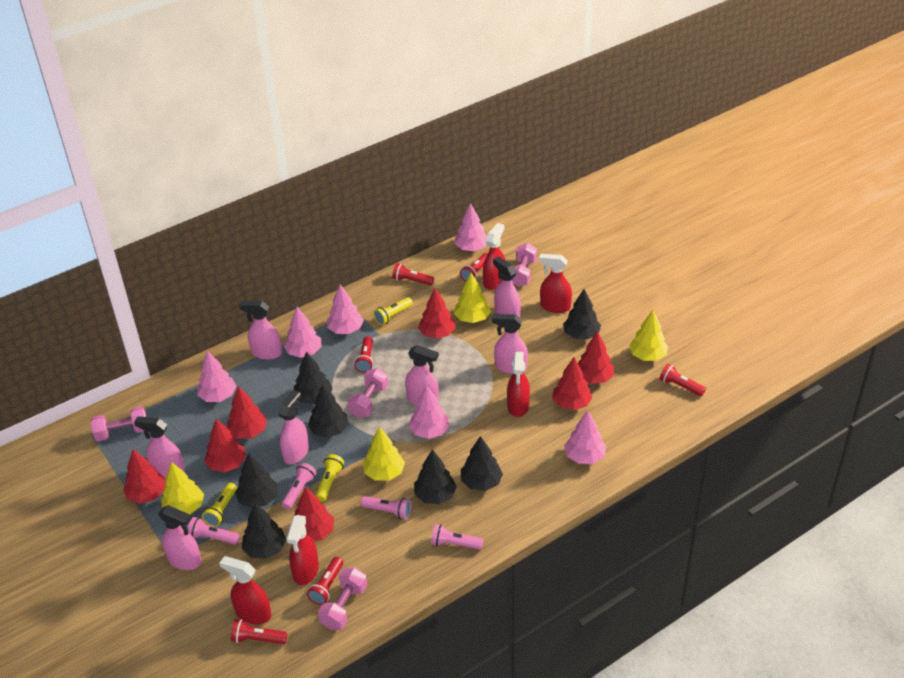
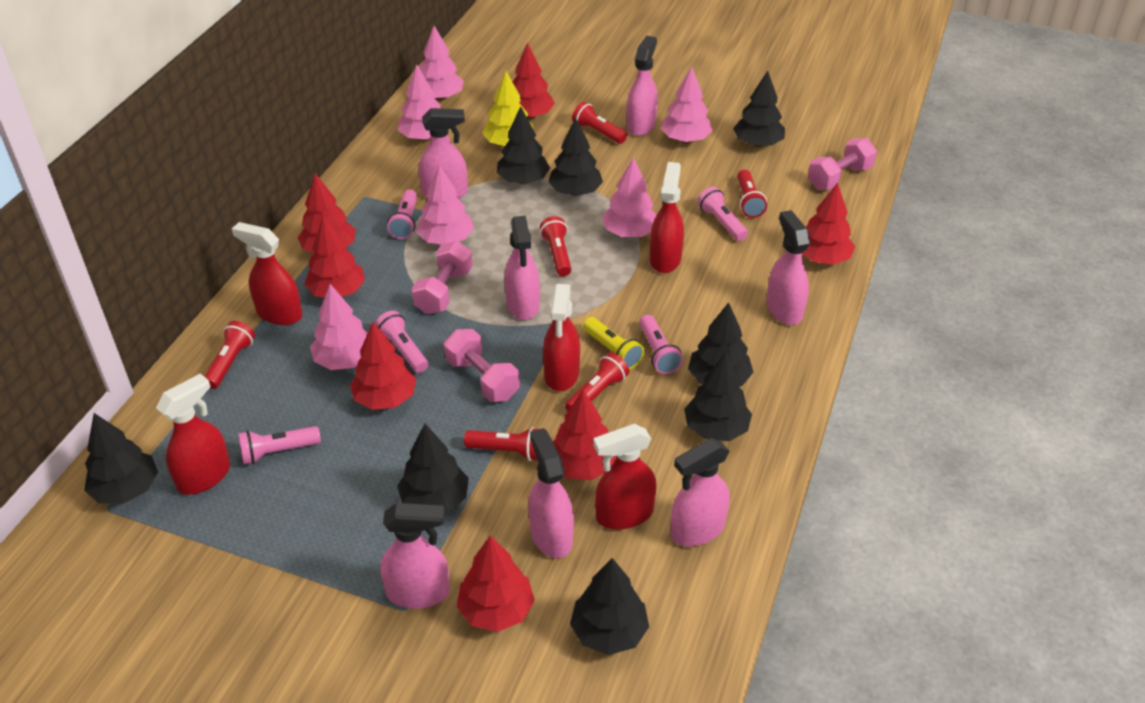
black tree: [235,453,278,508] [242,503,286,559] [294,351,333,404] [308,384,349,438] [414,449,457,504] [461,436,503,491] [563,289,601,339] = 7 -> [84,413,158,504] [397,423,469,513] [497,106,550,184] [548,118,603,196] [570,558,649,655] [684,352,752,441] [688,302,753,387] [733,71,785,147] = 8
pink dumbbell: [91,406,147,441] [318,567,367,630] [348,368,388,418] [512,243,537,287] = 4 -> [412,241,473,314] [444,329,520,402] [808,138,877,190] = 3
pink flashlight: [188,517,240,545] [281,463,317,510] [361,496,411,520] [431,524,484,550] = 4 -> [238,426,321,464] [375,311,428,373] [387,189,417,239] [639,315,683,374] [697,187,748,241] = 5
yellow flashlight: [202,483,237,527] [316,454,344,502] [373,297,413,325] = 3 -> [583,317,644,369] = 1
yellow tree: [161,462,204,514] [363,427,405,481] [454,273,491,323] [629,310,668,361] = 4 -> [483,71,534,146] = 1

